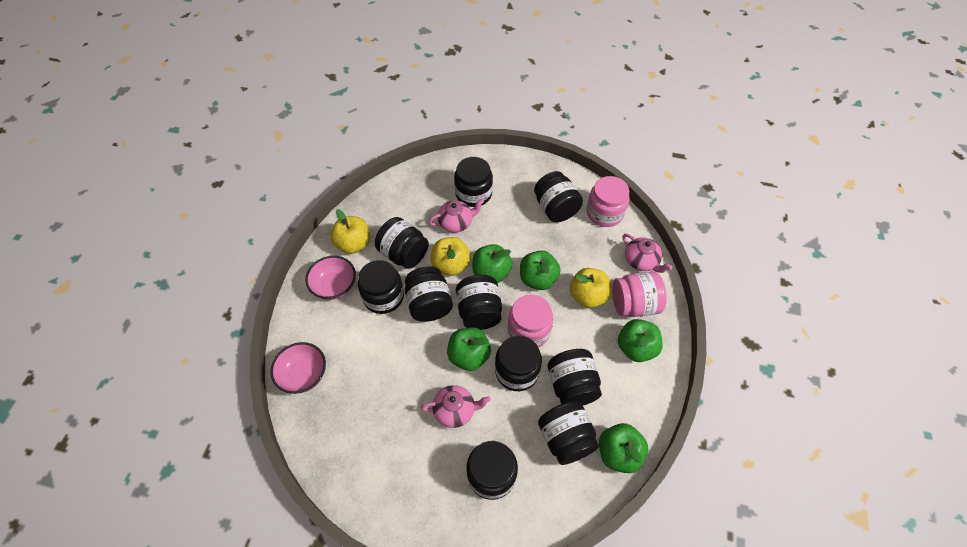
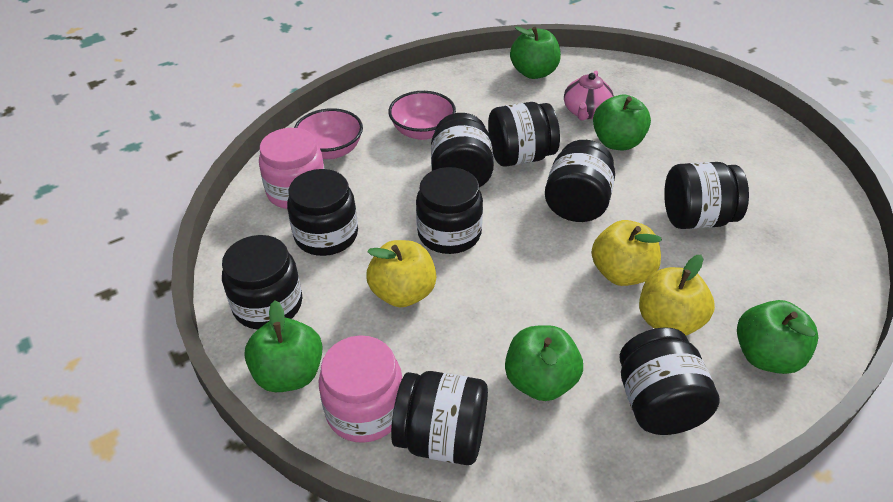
black jar: [358,260,404,314] [375,217,429,269] [405,266,453,322] [454,157,493,207] [456,275,502,330] [466,441,518,500] [495,335,542,391] [534,171,583,222] [538,401,599,465] [548,349,602,405] = 10 -> [222,235,302,330] [287,169,358,256] [391,371,488,465] [416,167,483,254] [431,113,494,188] [488,102,560,167] [545,140,615,222] [619,327,720,435] [664,162,749,229] = 9
pink jar: [508,294,553,348] [586,176,630,227] [612,271,667,317] = 3 -> [259,128,325,209] [319,335,402,443] = 2
pink teapot: [420,385,491,428] [429,199,484,233] [622,234,672,273] = 3 -> [564,71,614,121] = 1

